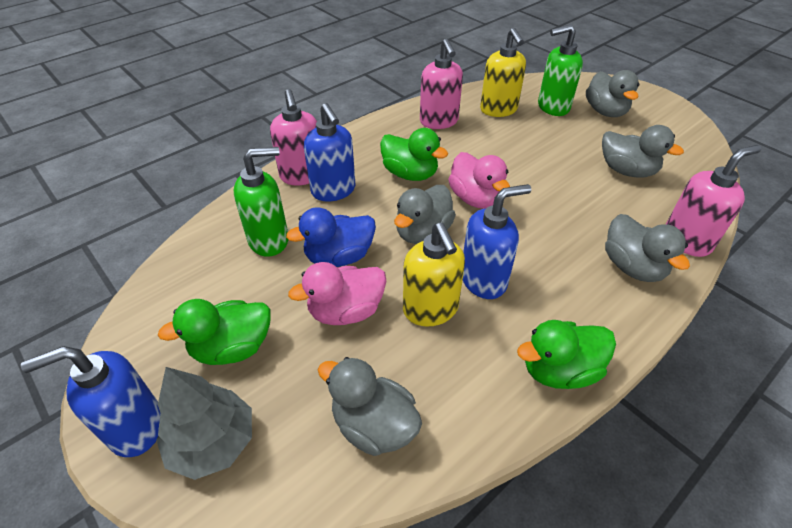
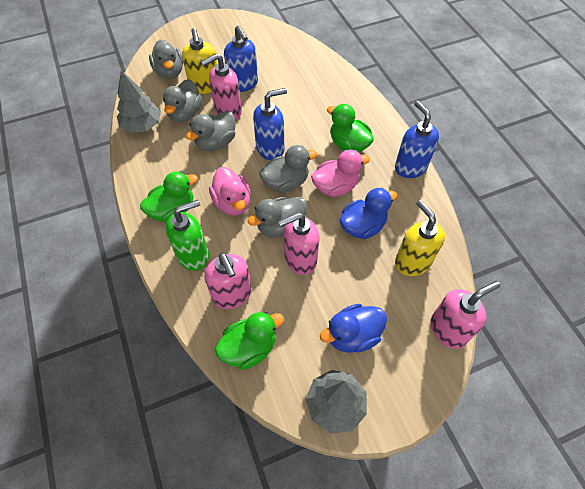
blue duck: [286,207,376,267] = 1 -> [320,304,387,353] [340,188,398,239] = 2
green soap dispenser: [233,147,288,257] [538,24,583,116] = 2 -> [166,200,209,271] = 1
grey tree: [156,367,252,480] = 1 -> [117,70,161,133] [306,370,367,434] = 2
pink soap dispenser: [270,89,317,185] [420,39,463,129] [666,145,761,257] = 3 -> [201,53,242,120] [205,253,252,309] [278,213,319,275] [430,281,500,349] = 4

